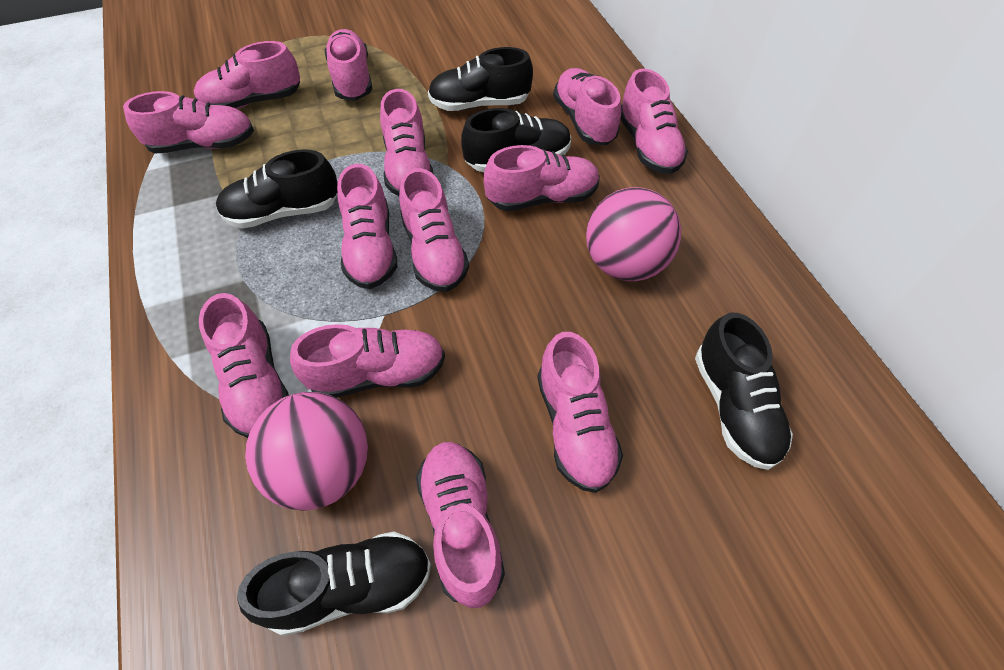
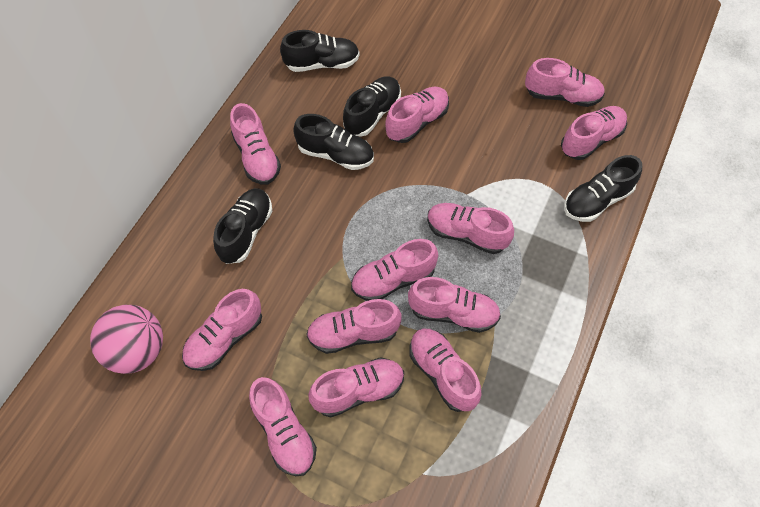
pink ball: [245,392,368,511] [586,187,681,281] = 2 -> [90,305,163,374] = 1
pink shoe: [123,91,254,154] [194,41,300,109] [199,293,289,438] [290,324,445,398] [325,29,372,101] [337,164,397,289] [380,89,434,196] [399,168,469,292] [416,442,505,608] [484,145,600,211] [537,332,623,493] [553,68,621,145] [621,69,688,174] = 13 -> [182,289,262,371] [230,103,281,184] [249,377,317,476] [306,299,402,354] [308,357,404,417] [351,239,438,301] [385,87,449,143] [408,277,501,333] [409,328,482,412] [427,203,514,254] [525,58,605,107] [561,106,627,160] = 12

